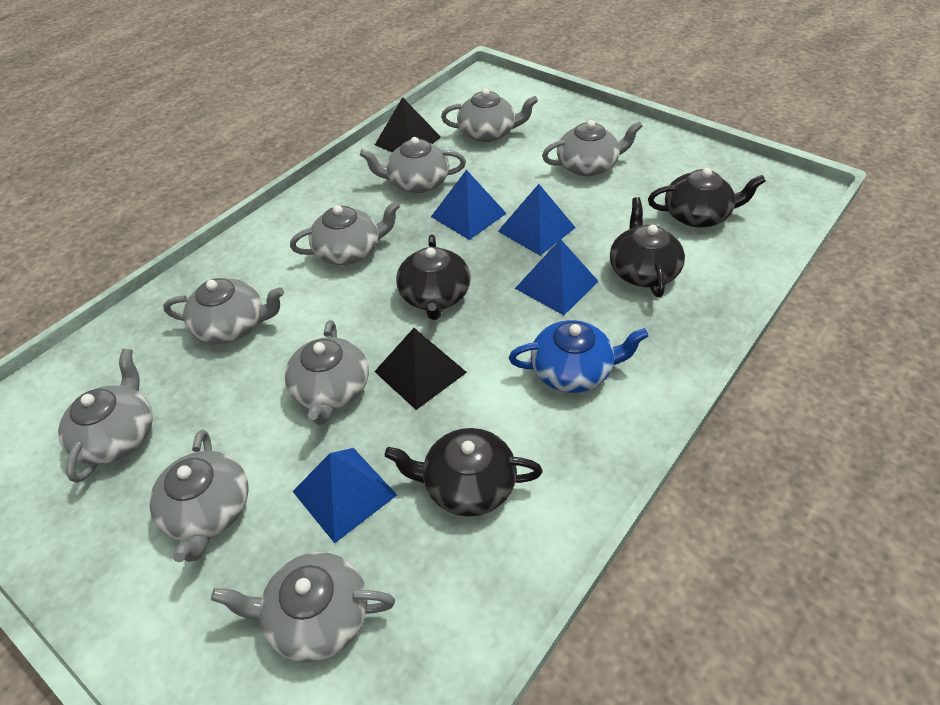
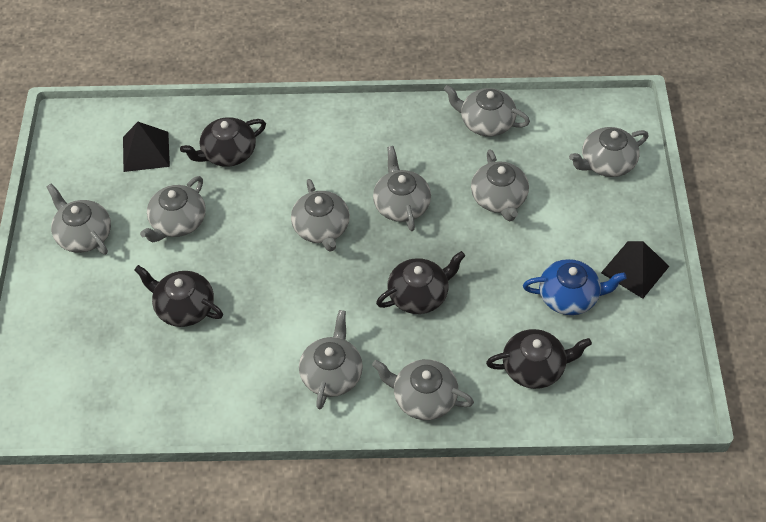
blue pyramid: [292,448,397,543] [431,170,507,240] [498,184,576,256] [515,239,599,315] = 4 -> none = 0

